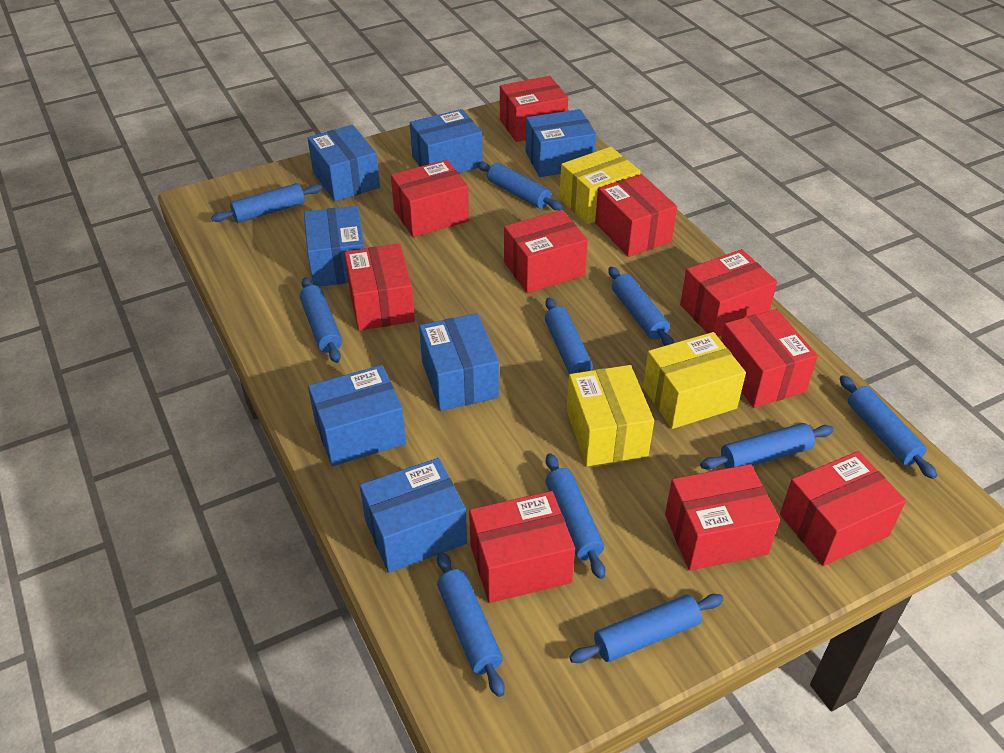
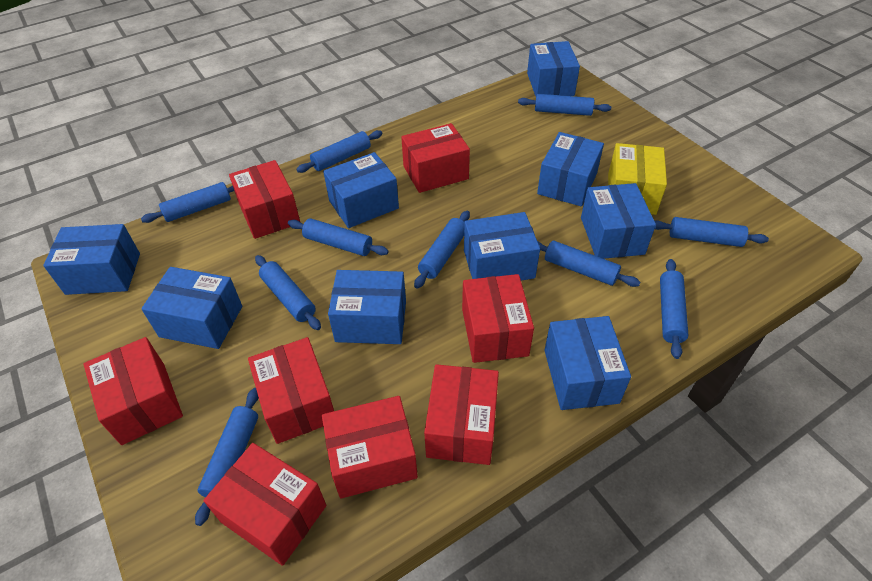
blue box: [304,206,365,287] [308,125,380,201] [308,365,406,466] [360,458,467,573] [410,109,483,173] [419,313,499,411] [526,109,596,177] = 7 -> [43,224,140,295] [141,267,242,349] [323,152,399,228] [328,270,406,344] [464,212,540,281] [527,41,580,96] [537,132,604,206] [544,316,631,410] [581,183,656,259] = 9
red box: [344,244,415,331] [391,160,469,237] [469,491,575,603] [500,76,568,142] [504,210,588,293] [595,174,677,257] [665,464,780,570] [680,249,777,337] [721,309,818,408] [780,451,906,566] = 10 -> [84,337,183,445] [203,443,326,566] [229,160,300,239] [248,337,334,444] [322,396,418,499] [401,123,470,193] [424,364,499,465] [462,274,534,363] = 8
yellow box: [560,147,641,224] [567,365,654,466] [643,332,746,429] = 3 -> [608,143,667,215] = 1

